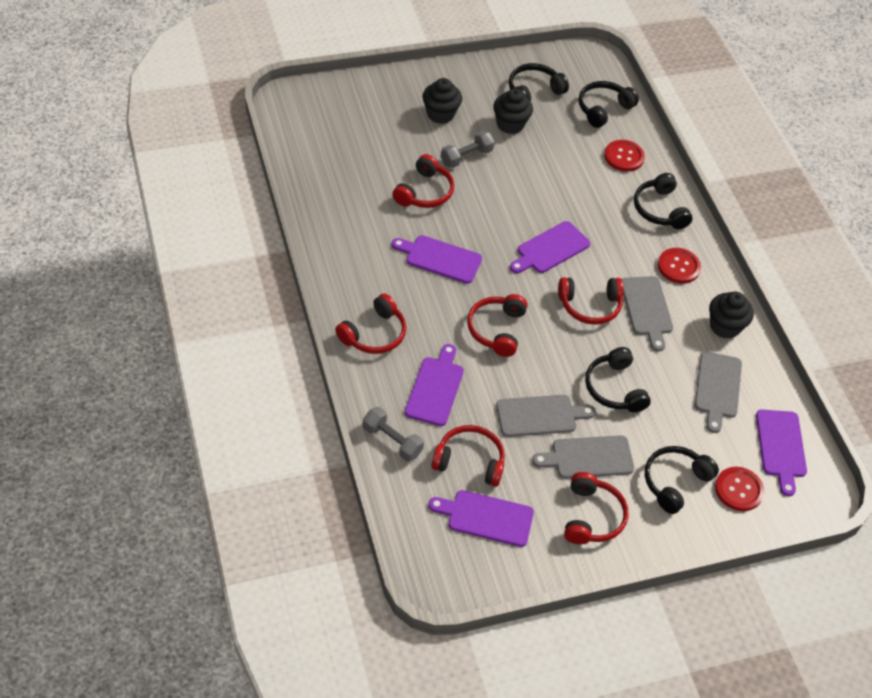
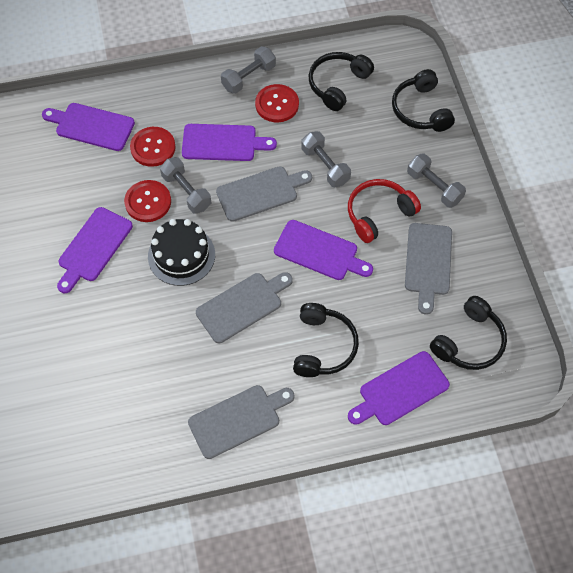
black cake: none = 0 -> [148,219,215,286] = 1
black cupcake: [422,78,462,124] [493,88,533,134] [709,291,754,339] = 3 -> none = 0
black headphones: [509,63,569,101] [579,81,639,128] [585,347,651,412] [634,173,693,229] [645,446,719,514] = 5 -> [293,303,359,377] [309,52,374,111] [392,69,455,132] [430,296,507,370] = 4
grey dumbbell: [363,407,424,462] [441,131,495,168] = 2 -> [160,157,211,214] [221,46,276,94] [301,131,351,187] [407,153,466,208] = 4
red headphones: [335,293,406,354] [392,154,454,208] [431,425,505,487] [467,294,528,357] [558,277,624,325] [564,472,629,544] = 6 -> [348,179,421,243] = 1

